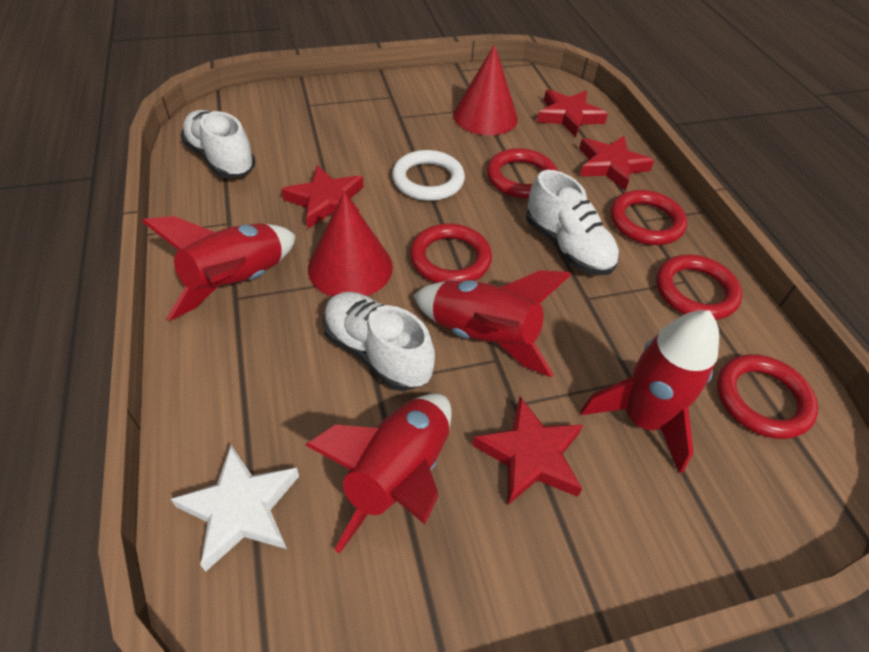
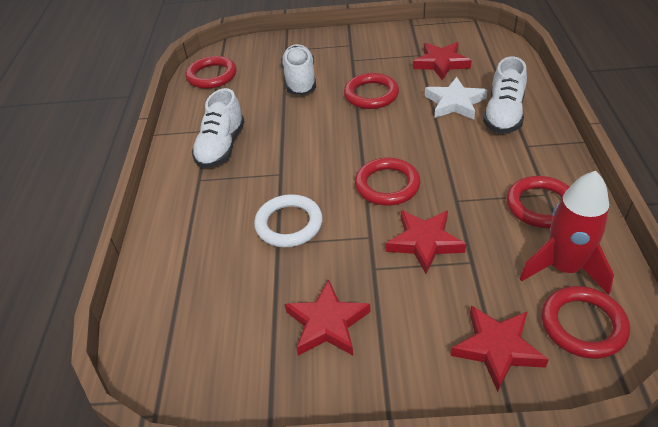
red cone: [308,192,393,297] [453,45,518,135] = 2 -> none = 0
red rocket: [142,216,296,321] [305,394,452,553] [413,270,571,377] [580,310,719,474] = 4 -> [519,171,614,295] = 1

